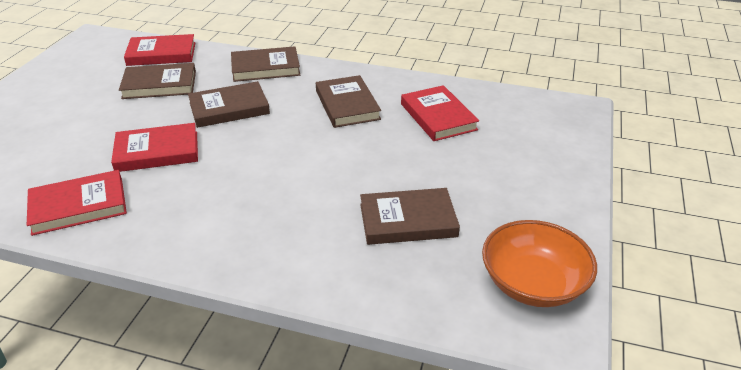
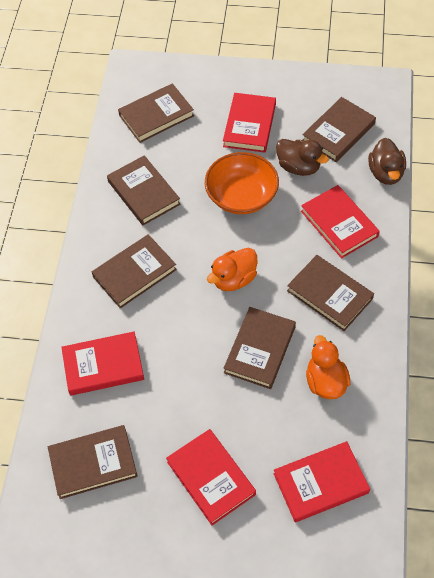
brown book: [119,63,196,99] [188,81,270,128] [231,46,300,82] [316,75,381,128] [360,188,460,245] = 5 -> [48,425,138,499] [92,234,177,308] [107,155,181,225] [118,83,194,143] [223,307,296,389] [287,255,374,331] [302,97,376,162] = 7
brown duck: none = 0 -> [276,139,329,176] [368,138,406,185] = 2
orange duck: none = 0 -> [207,248,257,291] [306,335,350,399] = 2
red book: [27,170,127,236] [111,123,198,172] [124,34,196,66] [401,85,479,141] = 4 -> [61,332,144,396] [166,429,256,526] [223,93,276,153] [274,441,370,522] [301,185,380,258] = 5

